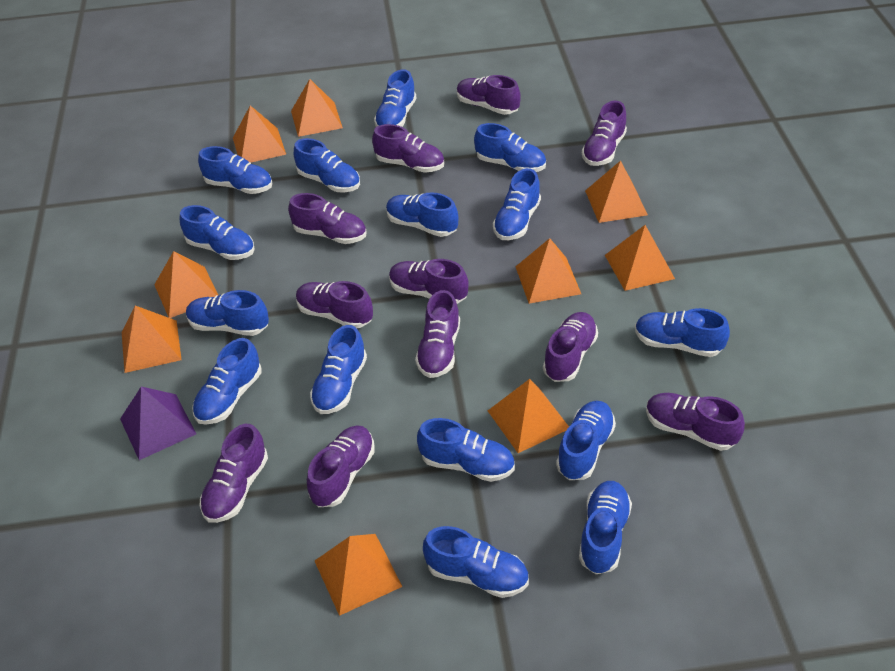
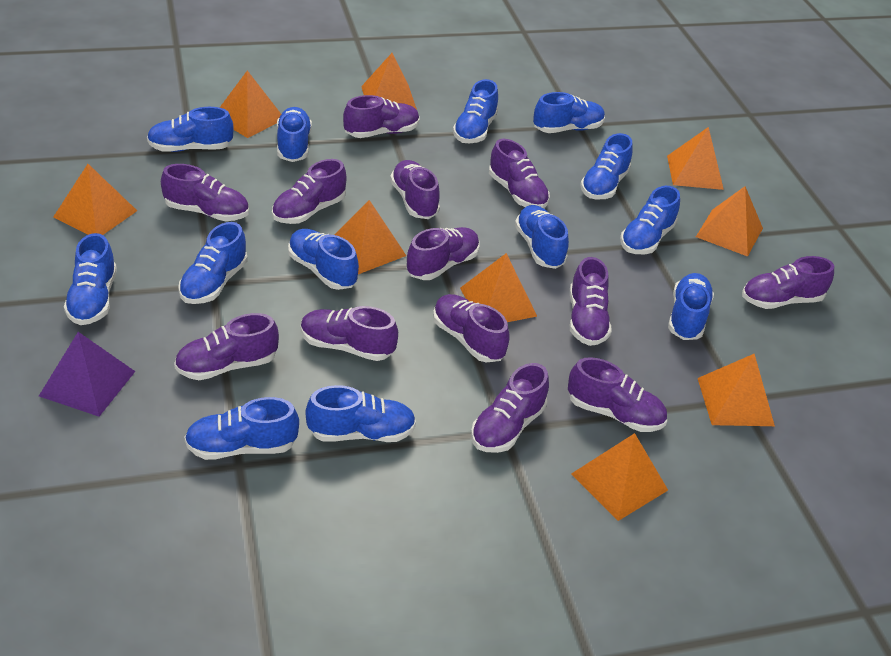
blue shoe: [179,205,255,260] [186,290,269,336] [192,338,262,425] [198,146,272,194] [294,138,360,192] [310,325,367,414] [374,69,416,127] [386,192,459,237] [417,418,515,482] [423,526,529,598] [474,123,546,172] [493,168,541,240] [556,401,616,480] [579,481,632,574] [635,308,730,357] = 15 -> [64,233,117,325] [147,107,234,152] [178,222,248,304] [184,397,299,460] [277,107,312,162] [288,229,359,290] [305,385,416,442] [453,79,498,143] [515,205,569,269] [533,92,605,133] [580,133,633,200] [620,186,680,254] [668,273,714,340] = 13
purple shoe: [200,424,268,523] [288,193,367,244] [296,281,373,328] [307,425,375,507] [372,124,444,173] [389,259,469,304] [415,290,460,378] [457,75,521,115] [543,312,598,382] [582,101,627,166] [646,393,745,451] = 11 -> [161,164,249,221] [174,313,279,380] [272,159,347,224] [301,306,398,361] [343,95,419,138] [390,160,440,219] [406,227,479,280] [433,294,510,362] [471,363,549,453] [489,139,550,208] [568,357,667,432] [570,257,612,346] [742,256,834,309] = 13

